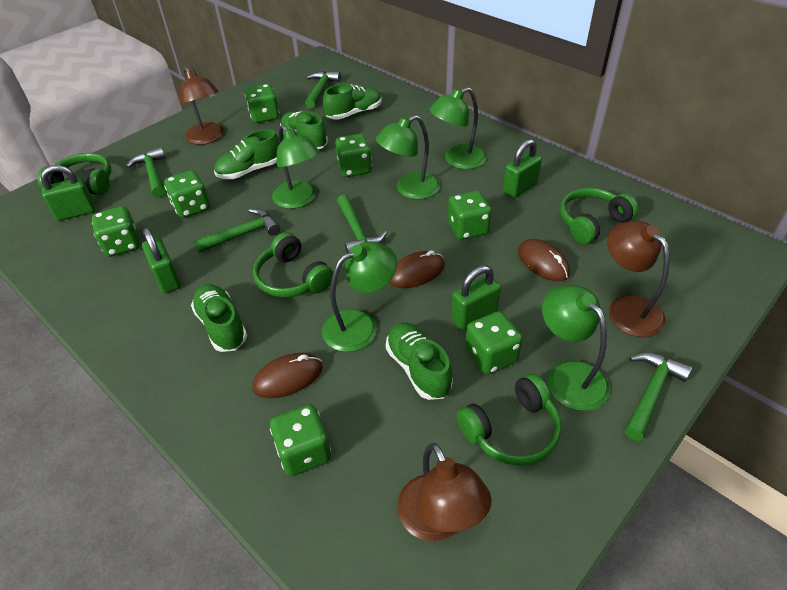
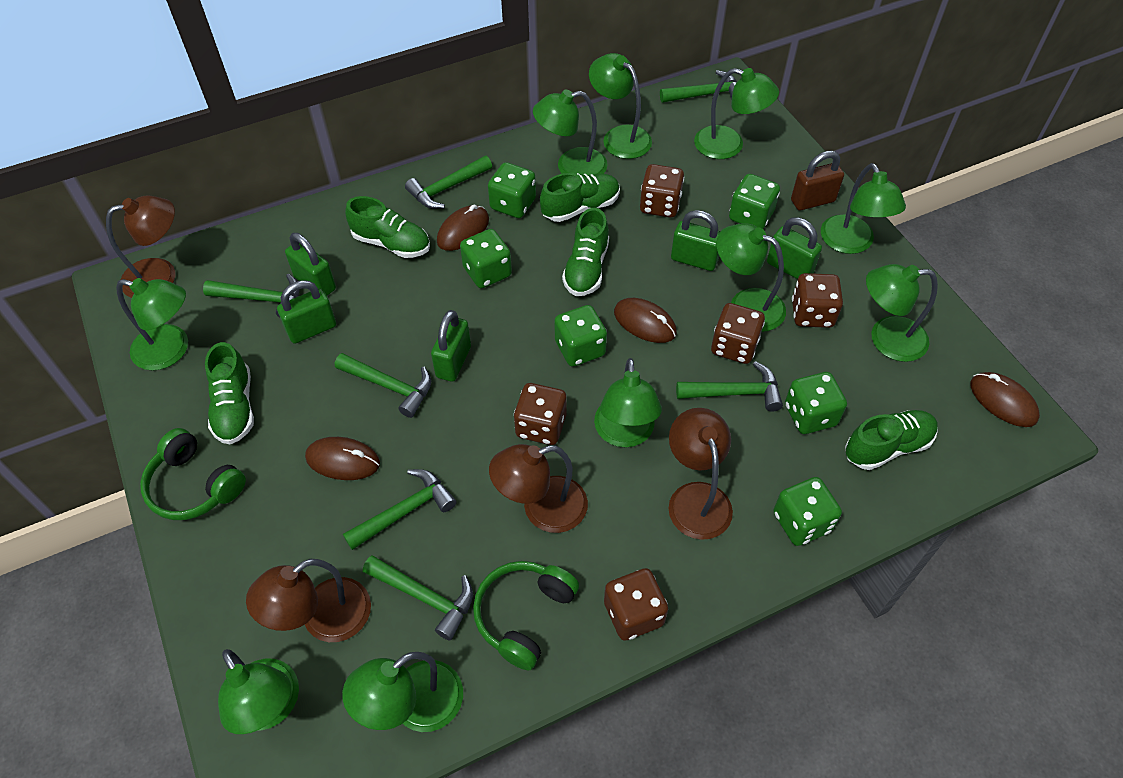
brown dice: none = 0 -> [514,383,567,445] [604,568,668,641] [640,164,684,218] [711,303,765,364] [792,273,843,328] = 5
brown lamp: [180,67,224,145] [397,443,492,541] [607,221,670,337] = 3 -> [106,195,175,298] [246,559,371,642] [489,444,588,533] [668,408,733,540] = 4
brown mouse: [252,353,323,398] [389,250,445,288] [518,239,570,281] = 3 -> [305,437,380,480] [437,205,489,251] [614,298,677,343] [970,372,1040,427] = 4
brown padlock: none = 0 -> [791,151,844,211] = 1
green dice: [92,206,140,257] [164,170,210,218] [245,84,279,123] [270,404,331,476] [335,134,372,177] [448,191,492,240] [465,311,523,374] = 7 -> [460,229,512,288] [488,162,536,218] [554,305,607,367] [729,174,780,229] [773,477,842,546] [785,372,847,434] = 6
green hammer: [126,147,166,197] [193,209,280,253] [305,71,341,109] [337,195,387,253] [625,352,692,441] = 5 -> [203,274,299,318] [335,353,431,418] [343,469,457,550] [363,555,473,641] [405,155,492,209] [660,70,737,103] [676,361,783,411] = 7
green headphones: [37,153,111,195] [253,232,333,298] [456,374,561,466] [560,188,639,244] = 4 -> [140,428,246,520] [473,561,579,670] = 2
green lamp: [272,125,320,209] [322,241,397,352] [376,115,440,199] [429,87,486,169] [542,285,610,411] = 5 -> [116,278,188,370] [218,649,299,734] [342,652,463,732] [533,90,608,175] [589,53,652,159] [594,358,662,447] [694,68,779,159] [716,223,786,332] [821,163,906,254] [866,264,938,362] = 10
green padlock: [41,165,95,221] [142,228,180,293] [451,265,501,330] [503,139,542,198] = 4 -> [277,280,336,344] [285,233,336,296] [431,310,471,382] [671,210,721,271] [767,217,822,279] = 5

